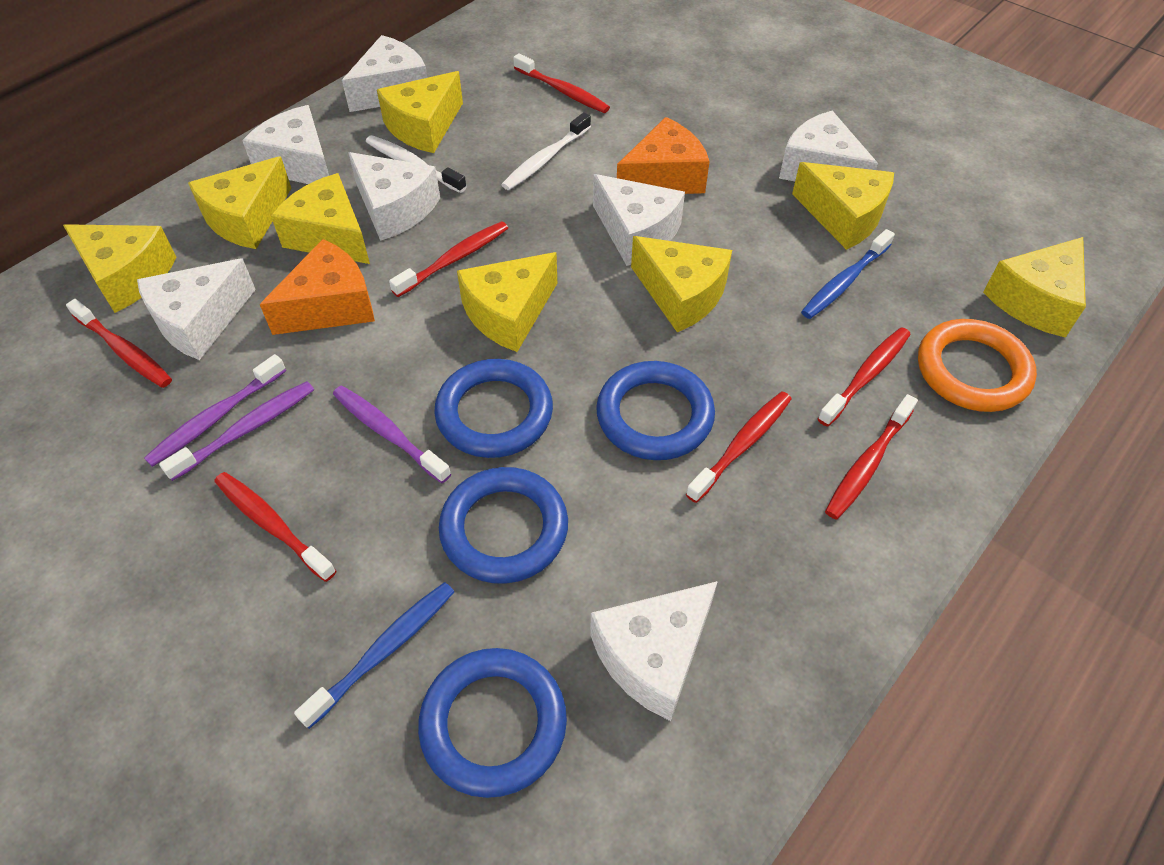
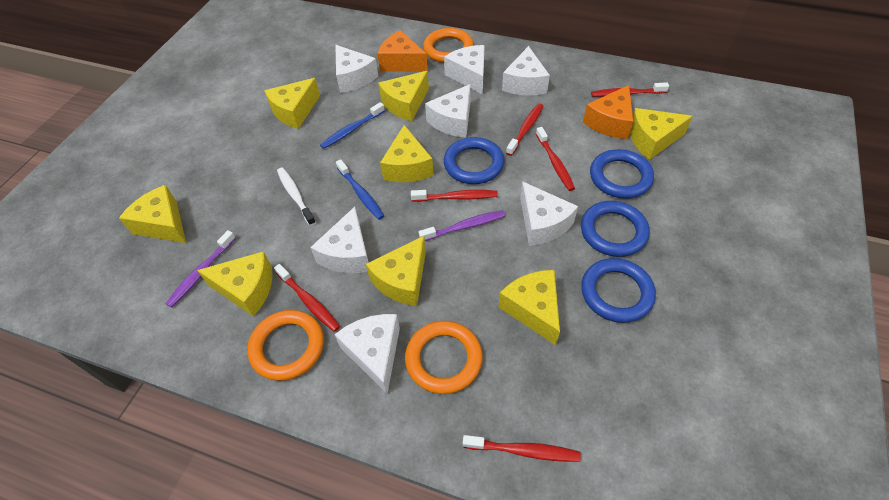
orange ring: [918,319,1037,412] = 1 -> [247,310,324,381] [405,321,482,394] [423,28,474,63] = 3
purple toothbrush: [144,354,286,467] [159,381,314,481] [333,385,451,483] = 3 -> [165,230,236,308] [419,210,505,241] = 2
red toothbrush: [66,299,172,388] [214,472,336,582] [389,221,508,297] [513,53,610,113] [686,391,792,503] [817,327,911,427] [825,394,918,519] = 7 -> [274,264,340,332] [411,190,498,202] [463,435,581,462] [506,103,543,156] [536,127,575,191] [591,82,669,97] = 6
white toothbrush: [366,135,467,193] [501,112,591,190] = 2 -> [277,167,316,226] = 1

